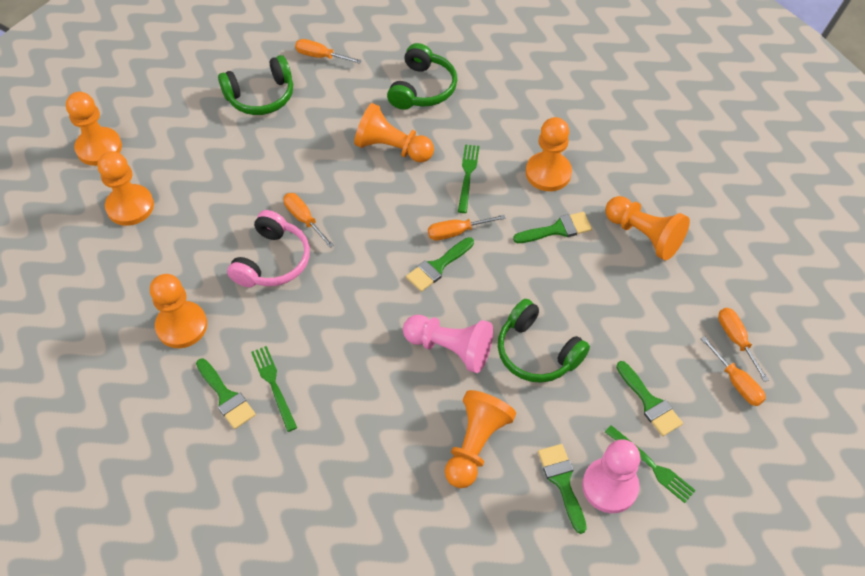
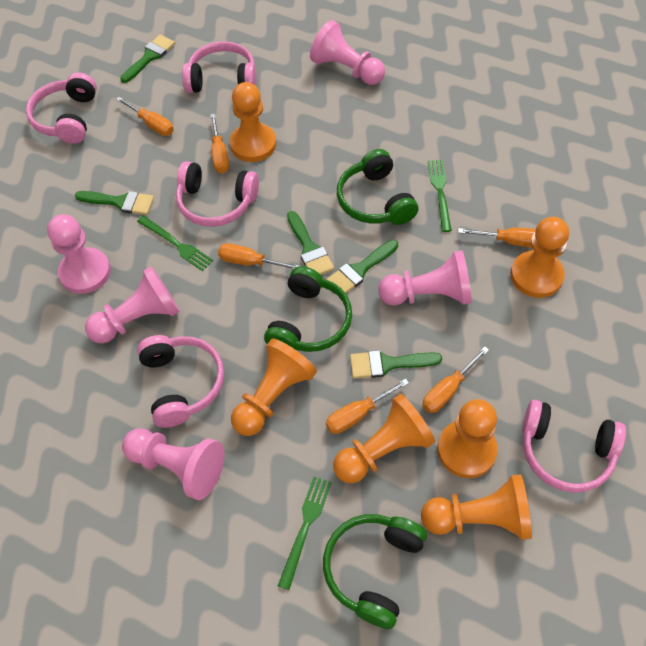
orange pawn: [66,92,122,166] [97,151,154,226] [150,274,207,348] [354,103,434,162] [445,390,516,488] [526,117,572,191] [605,196,690,261] = 7 -> [230,82,276,162] [231,338,317,436] [333,394,435,483] [421,474,532,540] [437,399,498,478] [510,217,569,298] = 6
orange screwdriver: [283,193,334,248] [295,39,362,64] [428,215,506,240] [701,336,766,406] [718,308,769,382] = 5 -> [116,97,174,136] [210,113,229,173] [218,243,299,269] [326,379,409,434] [422,346,489,413] [458,228,536,247] = 6
pink headphones: [227,210,310,287] = 1 -> [26,72,97,144] [137,335,224,428] [176,161,259,227] [182,41,256,93] [522,400,626,493] = 5
pink pawn: [403,315,493,373] [582,439,641,513] = 2 -> [47,214,111,294] [85,266,180,343] [122,428,225,500] [310,20,385,85] [378,250,472,306] = 5

